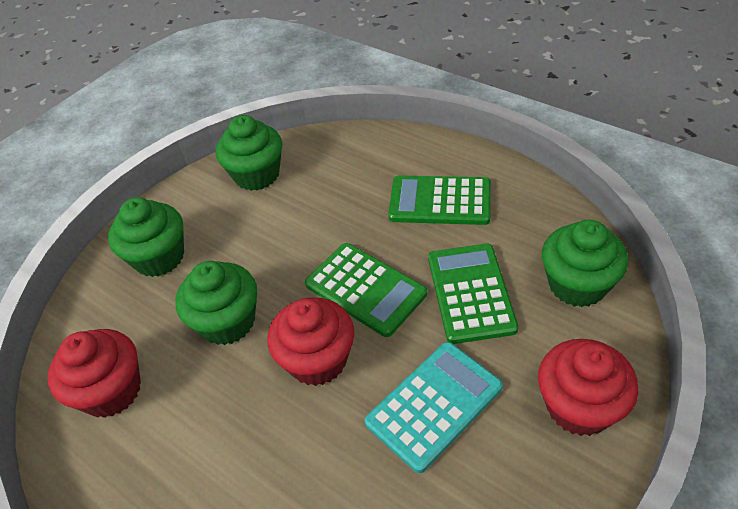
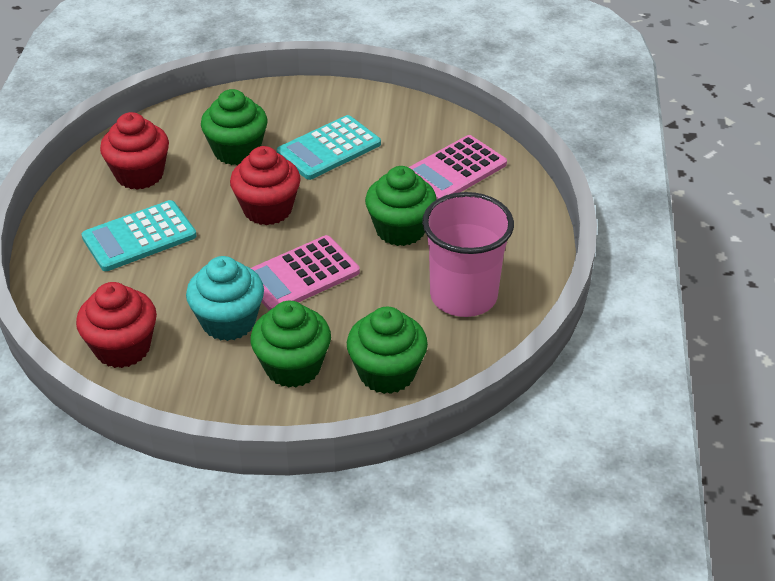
green calculator: [305,243,427,337] [388,176,491,225] [428,243,519,344] = 3 -> none = 0
pink calculator: none = 0 -> [251,235,360,310] [409,135,507,199] = 2
pink cup: none = 0 -> [422,192,514,317] = 1
turquoise calculator: [365,342,503,473] = 1 -> [82,200,197,271] [277,115,381,180] = 2
turquoise cupcake: none = 0 -> [186,256,264,341] = 1

